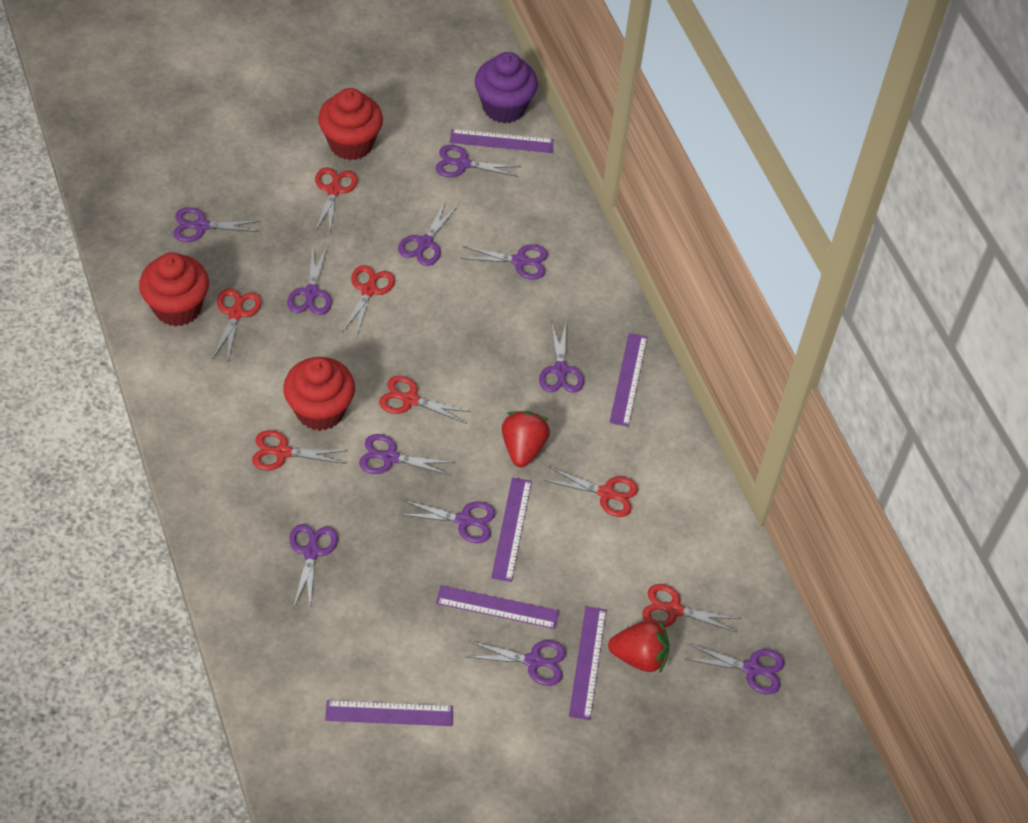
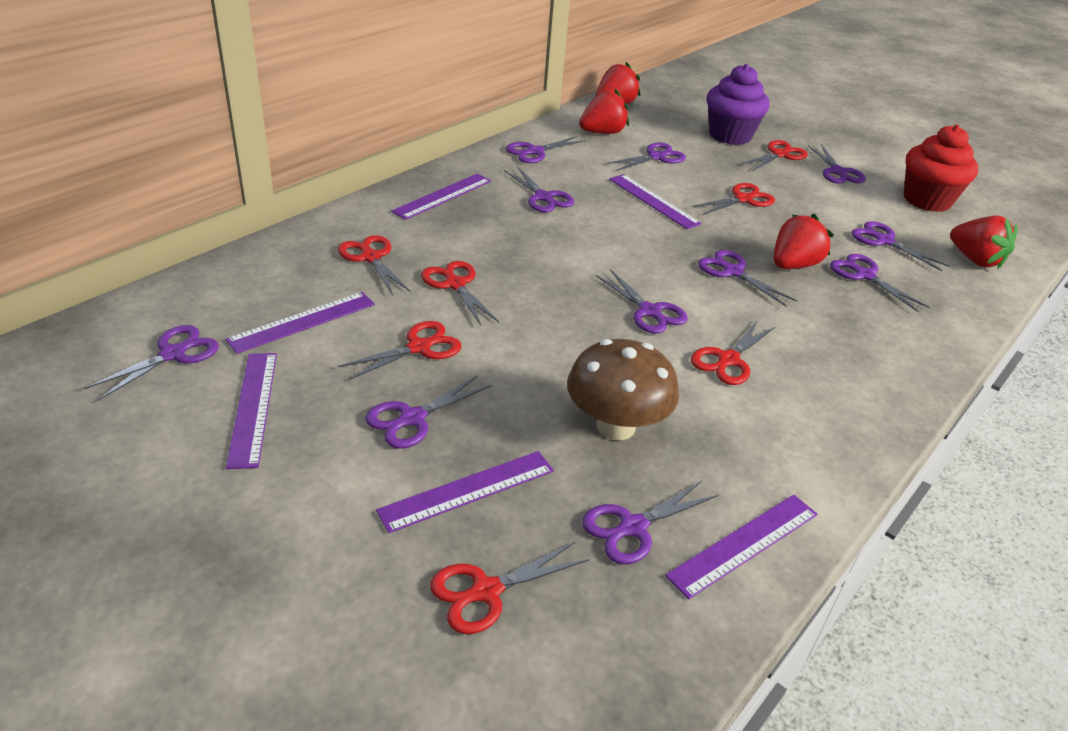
brown mushroom: none = 0 -> [567,339,679,440] = 1
red cupcake: [139,253,209,326] [283,357,355,431] [318,88,383,160] = 3 -> [904,125,979,212] = 1
red strawberry: [502,411,550,467] [608,620,669,673] = 2 -> [579,89,629,134] [596,62,641,104] [774,214,834,269] [950,215,1017,270] = 4

